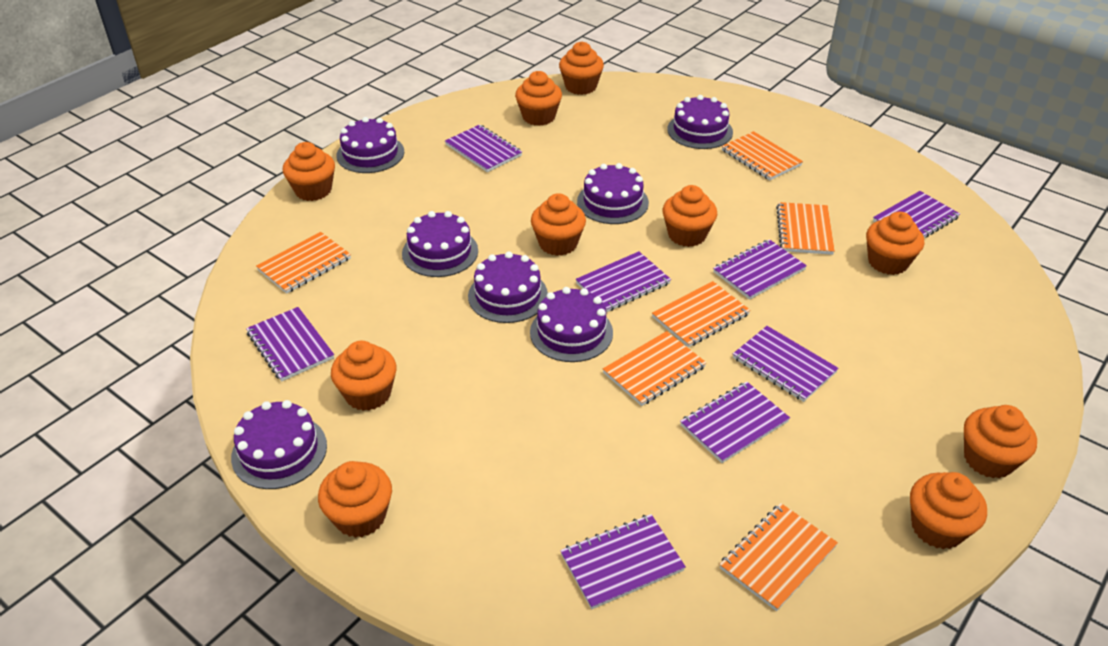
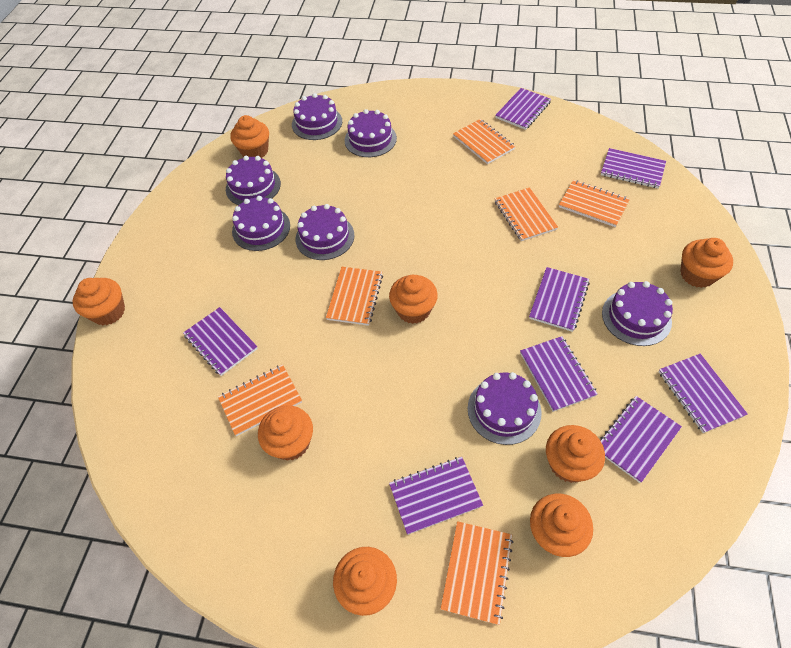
orange cupcake: [283,142,335,201] [318,461,392,538] [331,341,397,411] [515,71,562,126] [531,193,586,256] [559,42,604,95] [663,185,717,247] [866,212,924,275] [910,472,987,549] [964,405,1037,478] = 10 -> [73,278,125,325] [230,115,269,158] [258,405,313,461] [333,547,397,616] [389,275,438,324] [530,493,593,557] [546,425,605,483] [680,238,733,288] = 8

